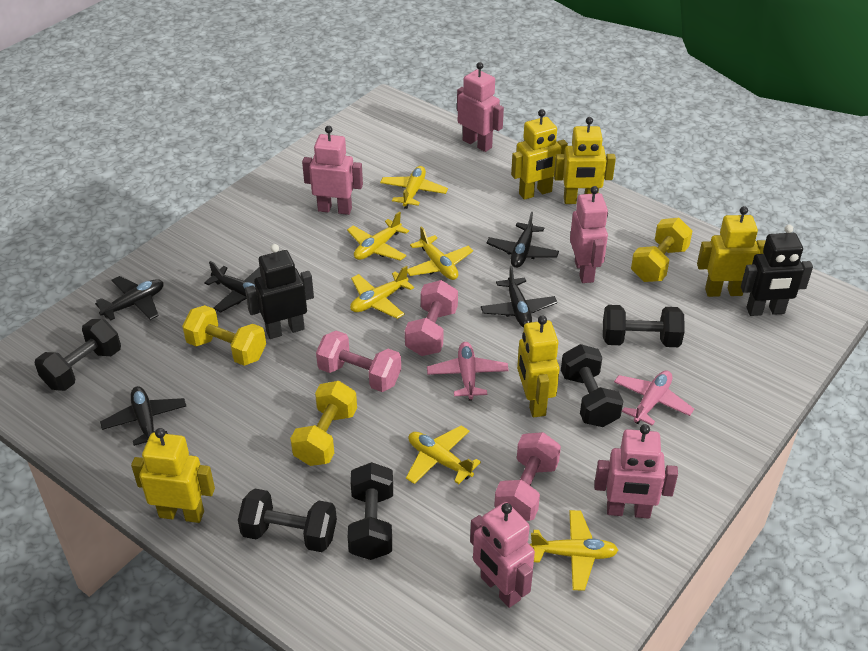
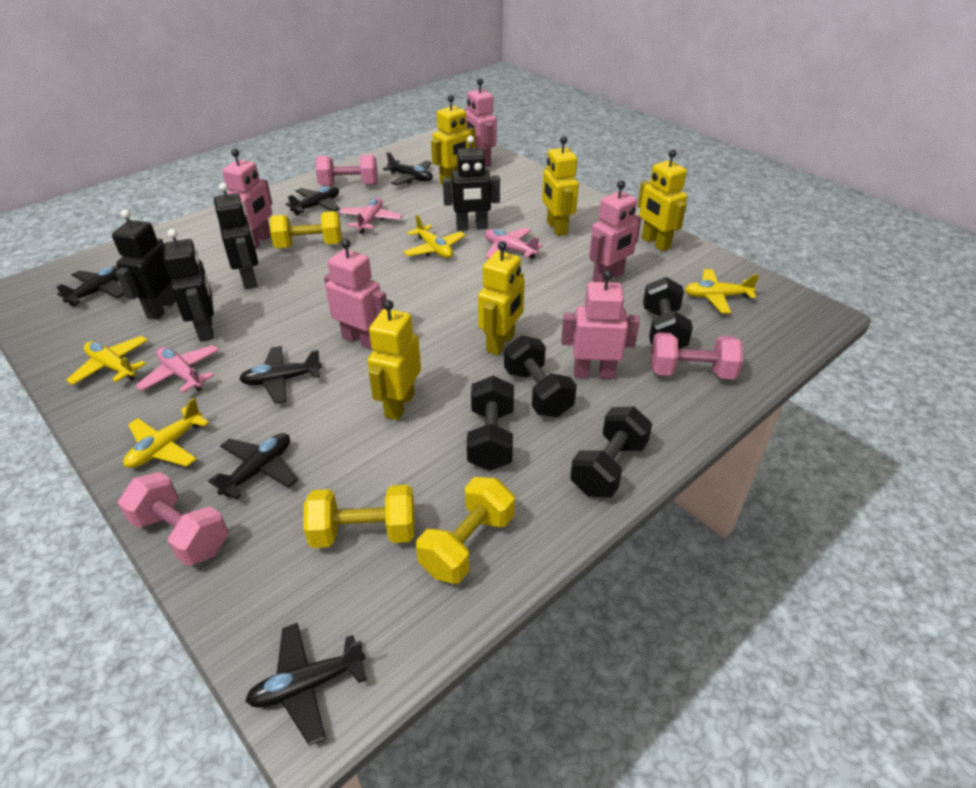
black dumbbell: [35,319,121,391] [238,489,337,552] [348,462,393,560] [561,344,623,427] [603,305,685,347] = 5 -> [467,376,514,471] [504,335,577,417] [570,406,652,498] [643,277,693,349] = 4
black plane: [95,276,163,321] [100,386,186,446] [204,261,261,313] [481,266,557,327] [486,212,559,268] = 5 -> [56,266,124,306] [208,433,298,499] [239,346,322,404] [245,623,367,745] [286,186,340,215] [383,152,433,185] = 6
black robot: [245,244,314,339] [741,225,813,316] = 2 -> [112,209,176,320] [164,229,214,342] [214,182,258,289] [443,136,500,231] = 4
pink plane: [427,342,509,400] [614,370,694,426] = 2 -> [136,345,219,393] [339,198,402,234] [485,227,543,259] = 3
yellow plane: [347,211,409,261] [350,266,414,319] [380,166,448,209] [406,426,481,484] [407,226,473,280] [530,510,618,591] = 6 -> [66,336,148,385] [123,398,209,468] [403,215,466,258] [685,269,759,313] = 4

